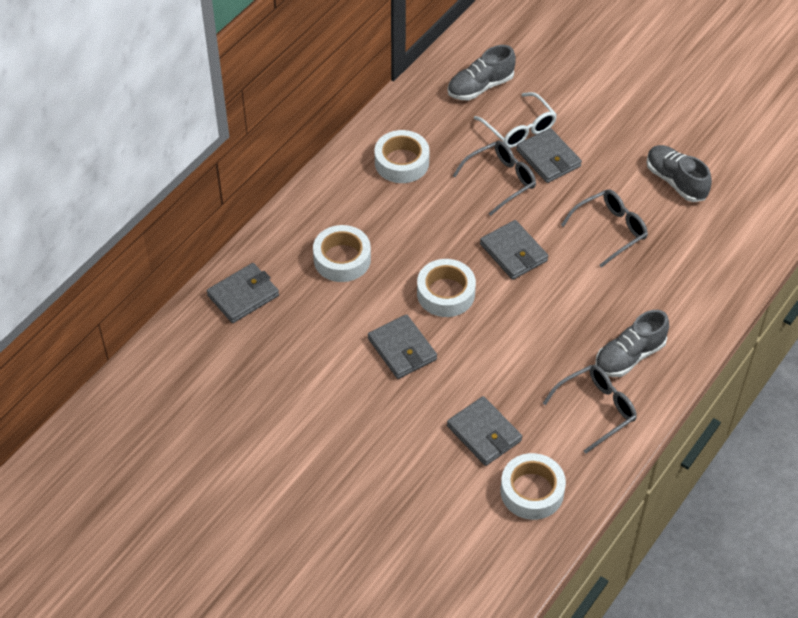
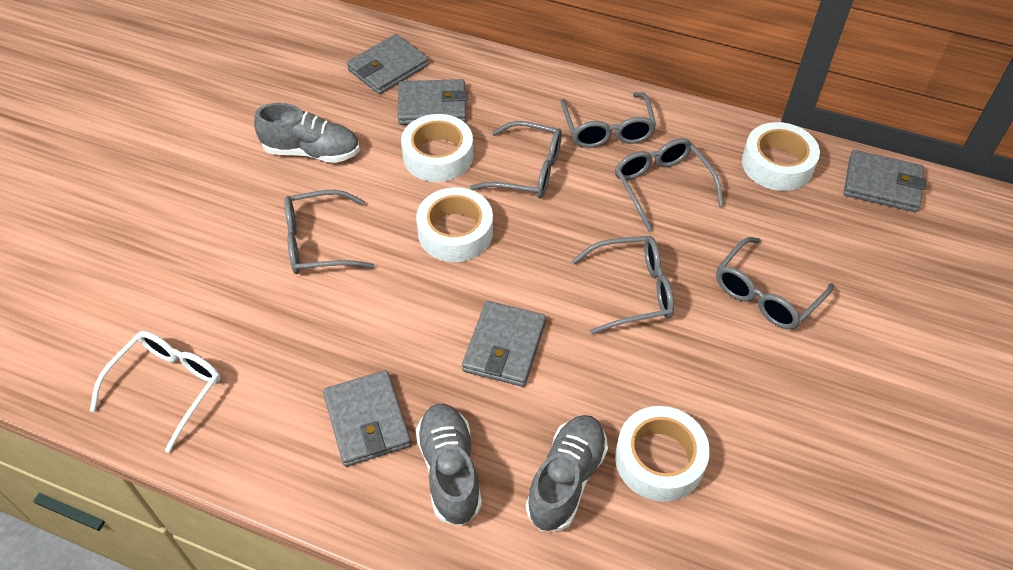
grey glasses: [453,141,536,216] [543,365,637,454] [561,189,648,268] = 3 -> [284,190,374,274] [470,121,562,199] [561,92,656,148] [572,236,674,334] [615,138,723,232] [716,237,834,329] = 6

